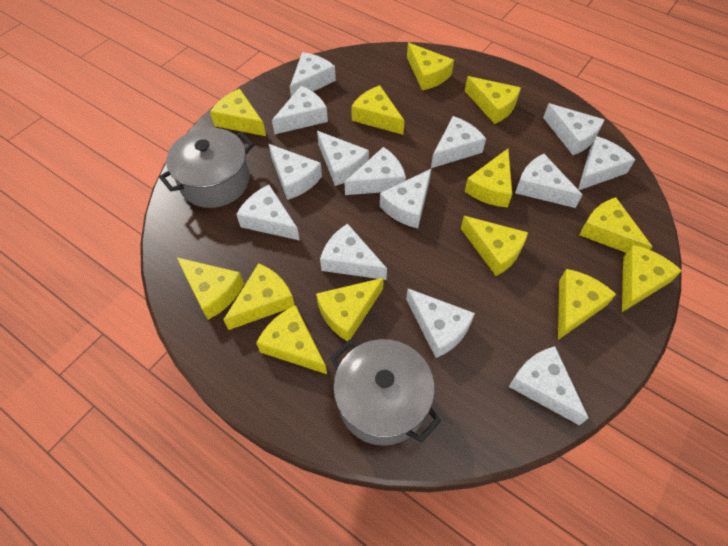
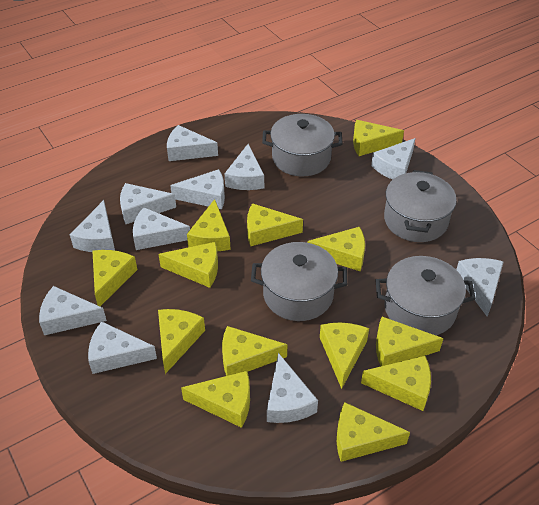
grey pot: [159,128,254,208] [330,339,441,446] = 2 -> [251,242,347,321] [262,114,343,177] [375,256,476,335] [384,170,457,242] = 4
white cheese: [236,185,300,241] [269,144,322,200] [272,86,328,134] [290,52,336,97] [317,131,369,186] [320,224,387,280] [344,147,406,195] [380,168,432,228] [406,289,475,358] [431,116,486,168] [509,346,588,425] [515,154,582,208] [543,103,604,155] [578,136,636,190] = 14 -> [39,286,107,335] [70,200,115,252] [88,321,157,374] [120,183,176,224] [133,207,190,250] [167,125,218,161] [170,169,225,209] [225,144,264,190] [267,353,318,423] [371,138,416,179] [456,258,504,317] = 11

